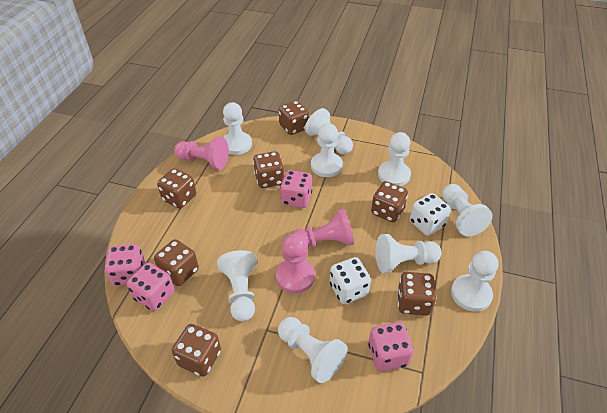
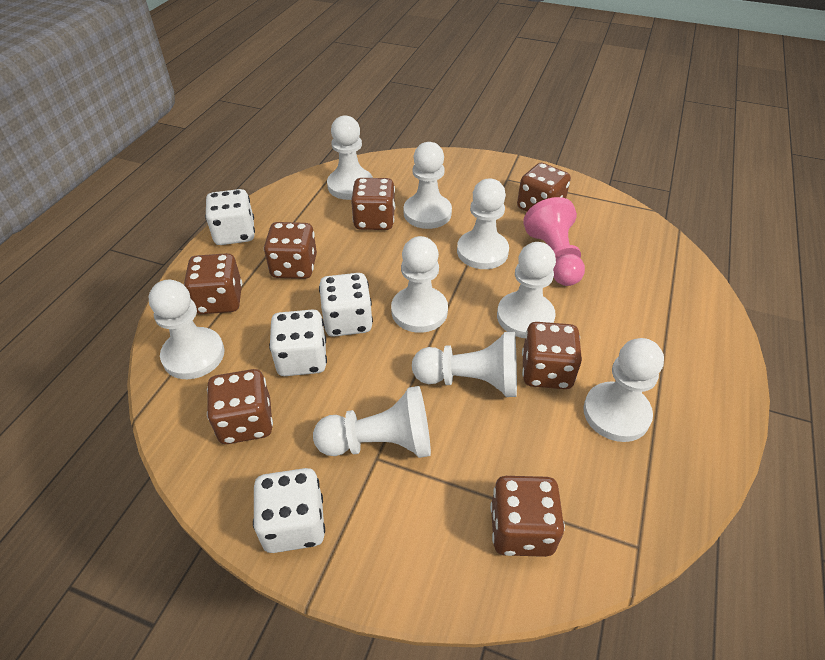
pink dice: [105,244,145,286] [127,263,174,311] [280,170,312,208] [368,322,414,371] = 4 -> none = 0
pink pawn: [174,137,229,170] [276,233,315,293] [292,209,354,249] = 3 -> [523,197,585,286] = 1
white dice: [330,257,371,304] [410,193,451,236] = 2 -> [205,189,255,245] [253,468,325,553] [269,309,327,376] [319,273,373,337] = 4

